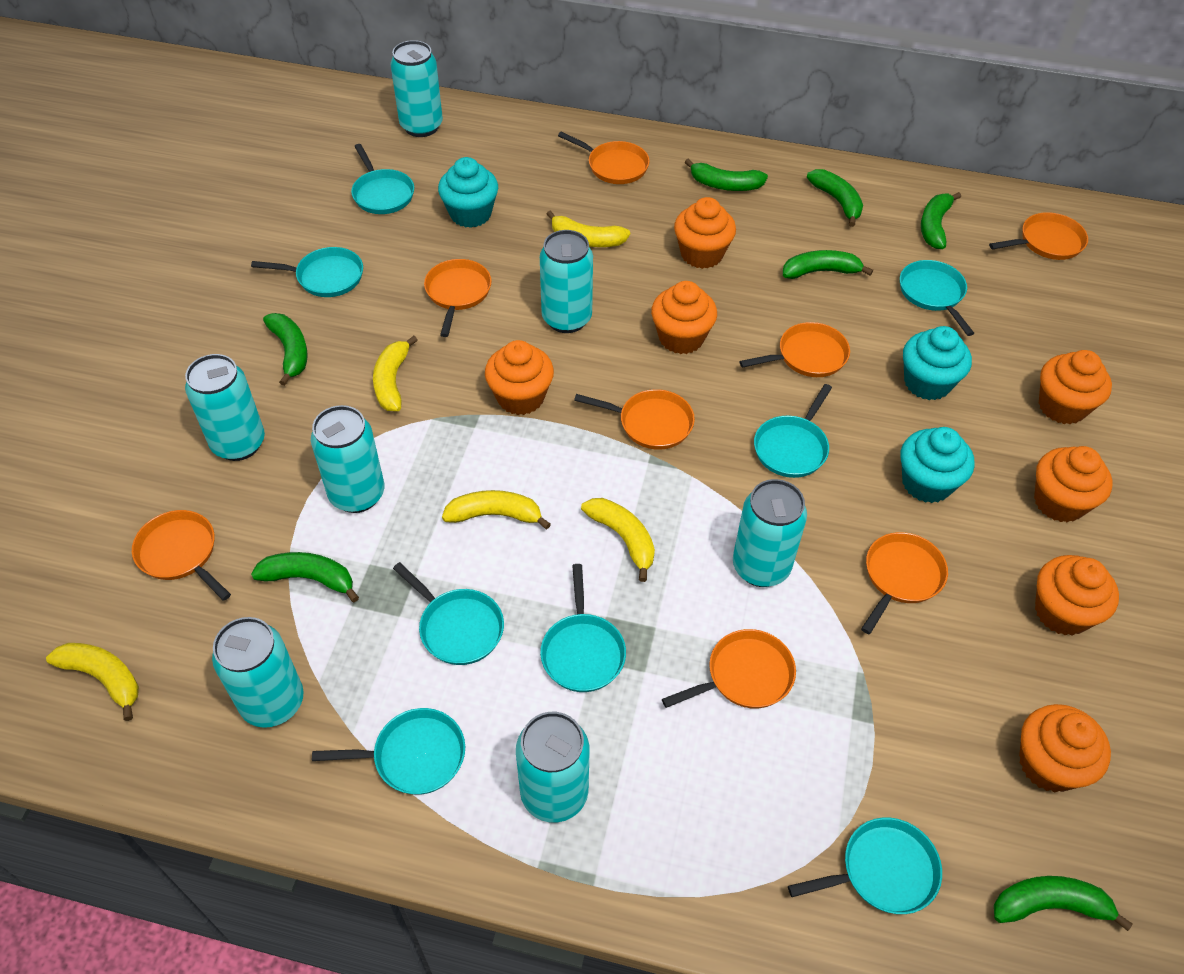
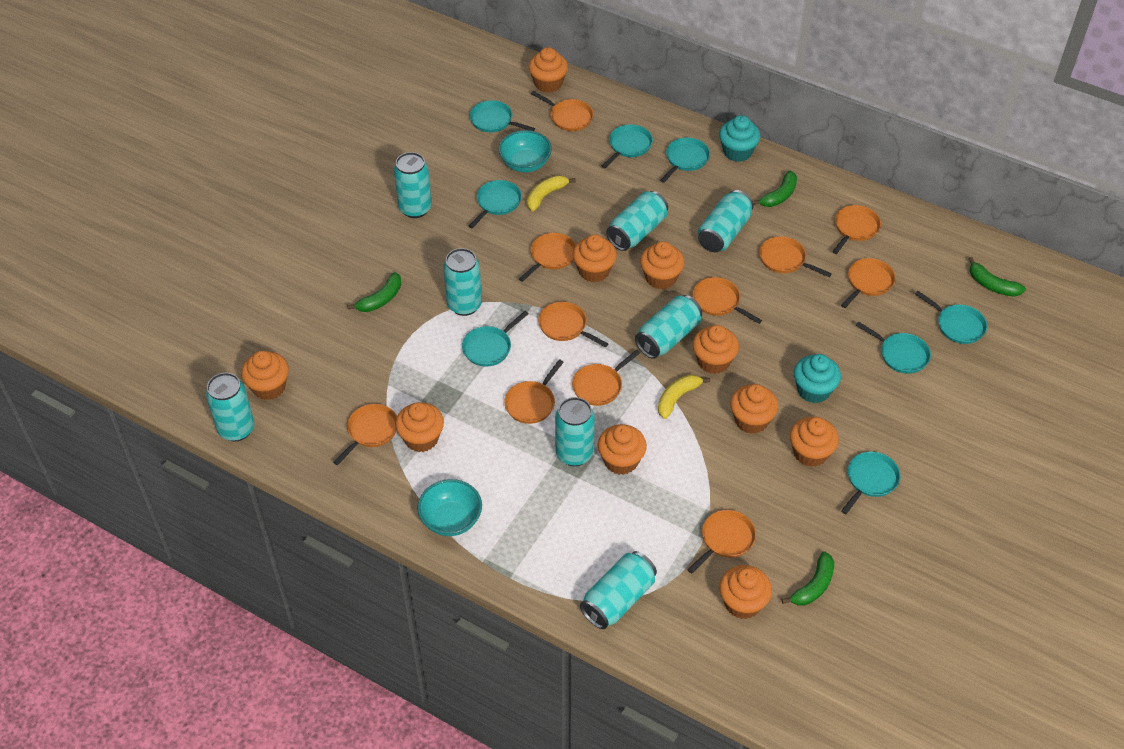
green banana: [251,552,359,602] [263,313,308,386] [685,159,768,191] [783,250,873,279] [807,169,863,227] [921,192,961,249] [994,876,1133,931] = 7 -> [347,272,401,312] [753,171,797,207] [782,551,834,606] [968,257,1026,297] = 4
orange cupcake: [485,340,554,415] [651,281,717,354] [674,197,736,269] [1019,704,1111,792] [1034,446,1113,523] [1035,555,1119,636] [1039,350,1112,425] = 7 -> [241,351,289,400] [395,402,444,452] [528,47,568,93] [573,234,617,282] [598,424,647,475] [640,241,685,289] [692,325,739,374] [719,565,772,619] [730,384,778,434] [790,417,839,467] = 10
orange pan: [132,510,231,601] [424,259,492,337] [558,132,650,184] [574,389,695,450] [662,629,796,709] [739,322,850,377] [861,532,948,634] [989,212,1088,260] = 8 -> [333,404,397,465] [504,359,564,424] [519,233,576,282] [531,91,594,131] [538,302,608,348] [572,350,640,406] [687,510,756,574] [693,277,762,324] [759,236,832,277] [832,205,881,254] [841,258,896,308] = 11
turquoise bowl: none = 0 -> [417,479,482,536] [499,130,552,172] = 2
turquoise can: [185,354,265,461] [212,617,304,728] [311,405,384,513] [390,40,443,137] [516,712,589,823] [540,230,593,333] [733,479,807,587] = 7 -> [206,373,254,442] [394,152,432,218] [443,248,482,316] [555,397,595,466] [580,551,657,629] [606,191,668,251] [635,295,702,359] [698,190,754,252] = 8
turquoise cupcake: [438,157,498,228] [901,427,974,503] [903,326,972,400] = 3 -> [719,115,761,162] [794,354,841,403] = 2
yellow banana: [46,643,139,721] [373,336,418,411] [442,490,551,529] [546,211,630,247] [581,498,655,582] = 5 -> [527,175,576,211] [658,375,710,419] = 2

